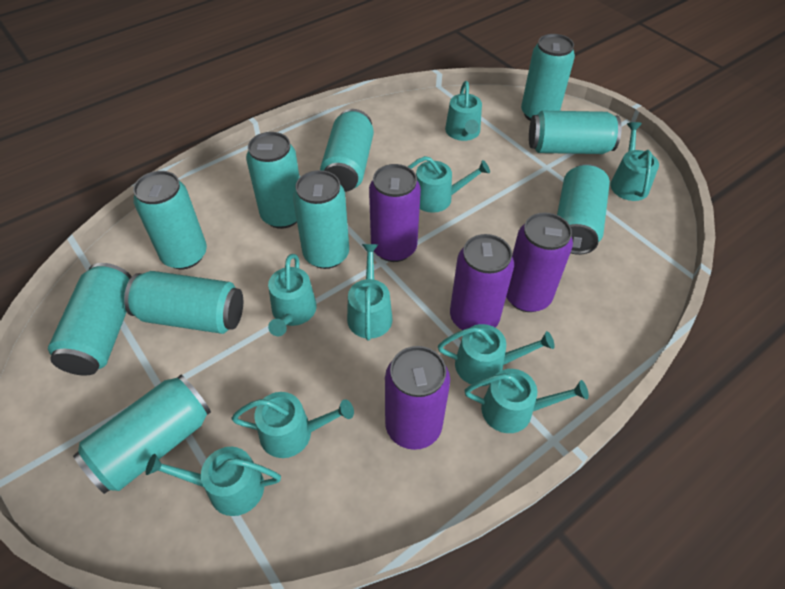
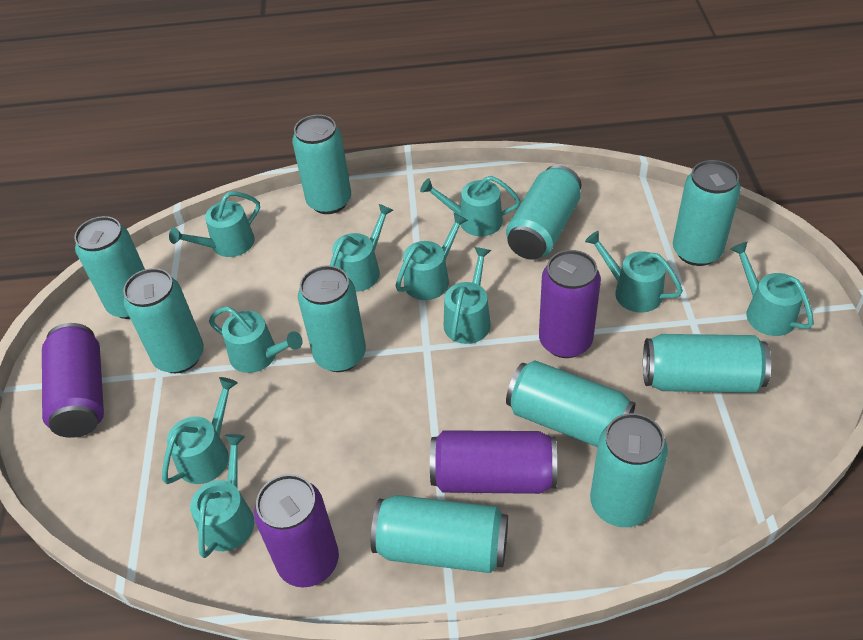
turquoise watering can: [146,447,281,516] [232,392,354,458] [268,254,317,336] [347,244,393,340] [408,156,490,213] [438,324,555,386] [445,81,482,141] [465,369,589,433] [611,122,659,201] = 9 -> [162,377,237,484] [169,192,260,257] [190,434,254,558] [209,306,303,373] [330,204,393,292] [396,213,468,300] [420,176,521,236] [444,247,491,344] [585,231,683,313] [731,242,814,336] = 10

